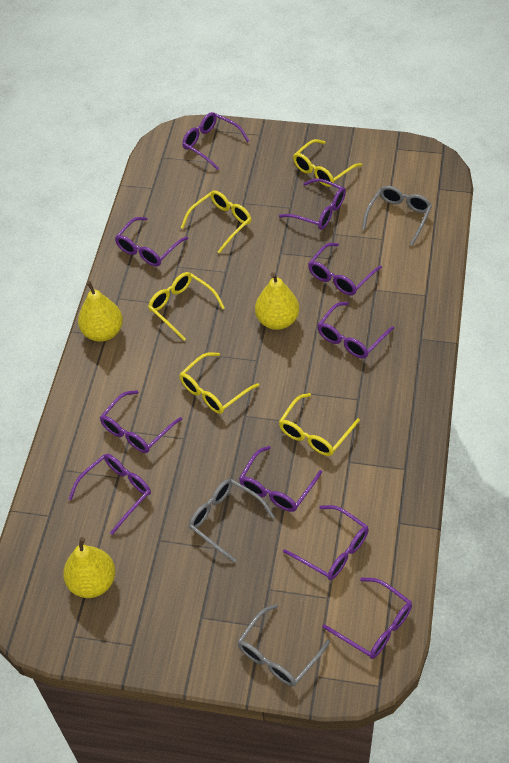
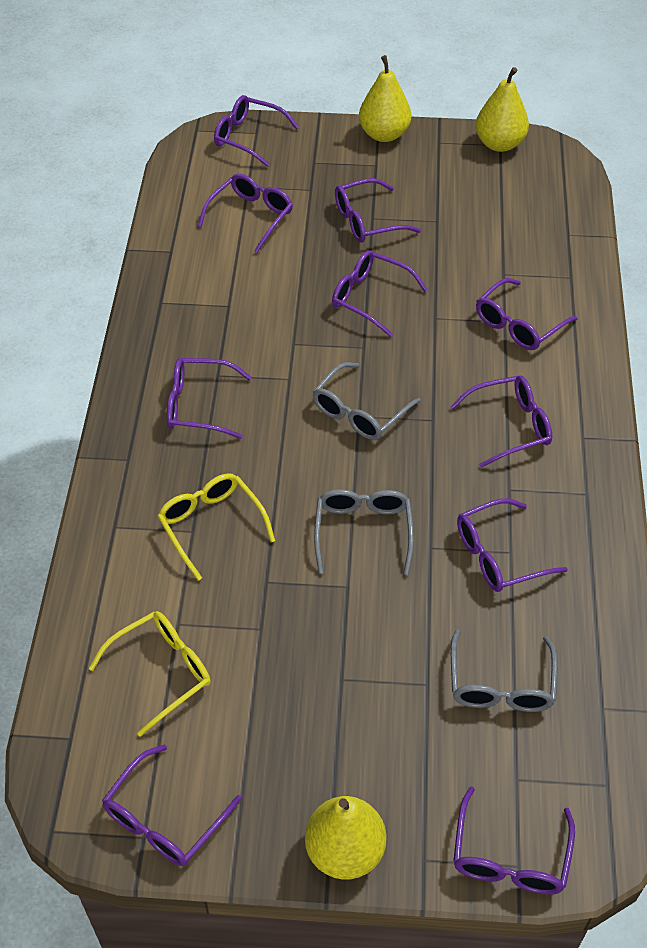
yellow glasses: [148,272,225,341] [179,352,259,414] [181,190,251,253] [279,393,360,456] [293,139,362,187] = 5 -> [89,611,211,737] [158,473,275,581] = 2

